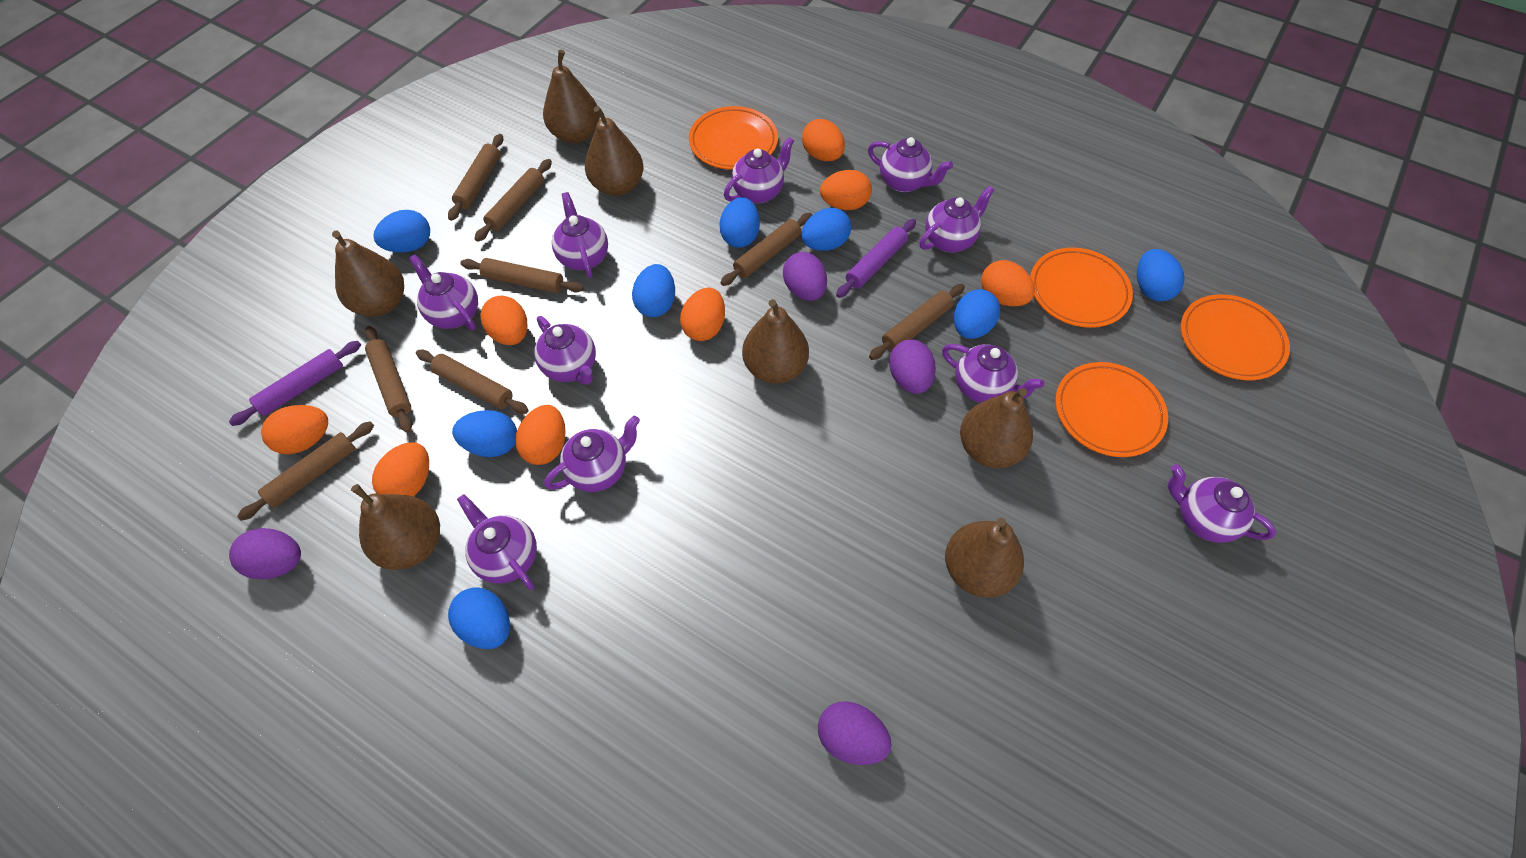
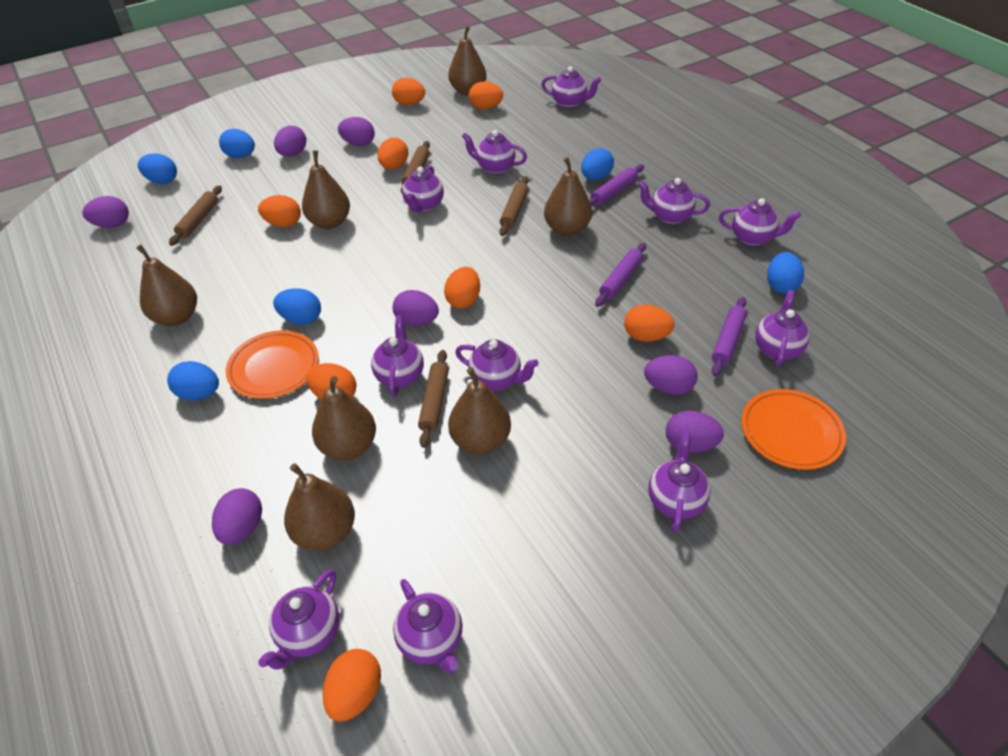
blue egg: [373,210,430,253] [448,587,510,649] [452,410,517,457] [632,264,675,317] [719,197,760,248] [801,208,851,251] [954,289,1000,339] [1137,249,1185,302] = 8 -> [138,153,177,184] [167,361,219,400] [219,129,255,158] [273,288,321,325] [581,148,614,180] [767,252,804,293] = 6
brown rolling pin: [237,421,374,521] [365,326,412,433] [416,350,529,414] [448,134,503,221] [461,258,583,293] [474,159,552,242] [720,213,812,286] [869,284,965,360] = 8 -> [169,185,222,246] [401,141,430,193] [418,350,449,448] [499,177,529,236] = 4
orange plate: [689,106,778,170] [1030,247,1133,328] [1055,362,1168,457] [1181,294,1290,380] = 4 -> [226,330,319,399] [741,389,846,470] = 2
purple egg: [229,528,301,579] [783,252,827,301] [818,701,892,765] [889,340,936,394] = 4 -> [82,196,129,228] [212,488,262,545] [274,126,306,157] [338,117,375,146] [393,290,439,326] [644,355,698,395] [666,411,724,453] = 7
purple rolling pin: [229,341,361,426] [836,219,916,298] = 2 -> [589,164,644,207] [595,243,646,307] [711,297,747,376] = 3
purple teapot: [409,254,478,330] [457,494,537,590] [534,316,596,384] [544,416,640,492] [552,192,608,278] [724,137,794,204] [868,137,953,192] [919,186,994,252] [942,344,1044,403] [1168,464,1276,543] = 10 -> [258,569,339,670] [371,315,424,397] [393,579,463,674] [402,166,444,212] [455,339,539,391] [462,130,527,175] [541,66,601,108] [638,178,710,225] [648,432,711,533] [719,198,801,246] [755,290,810,367] = 11

